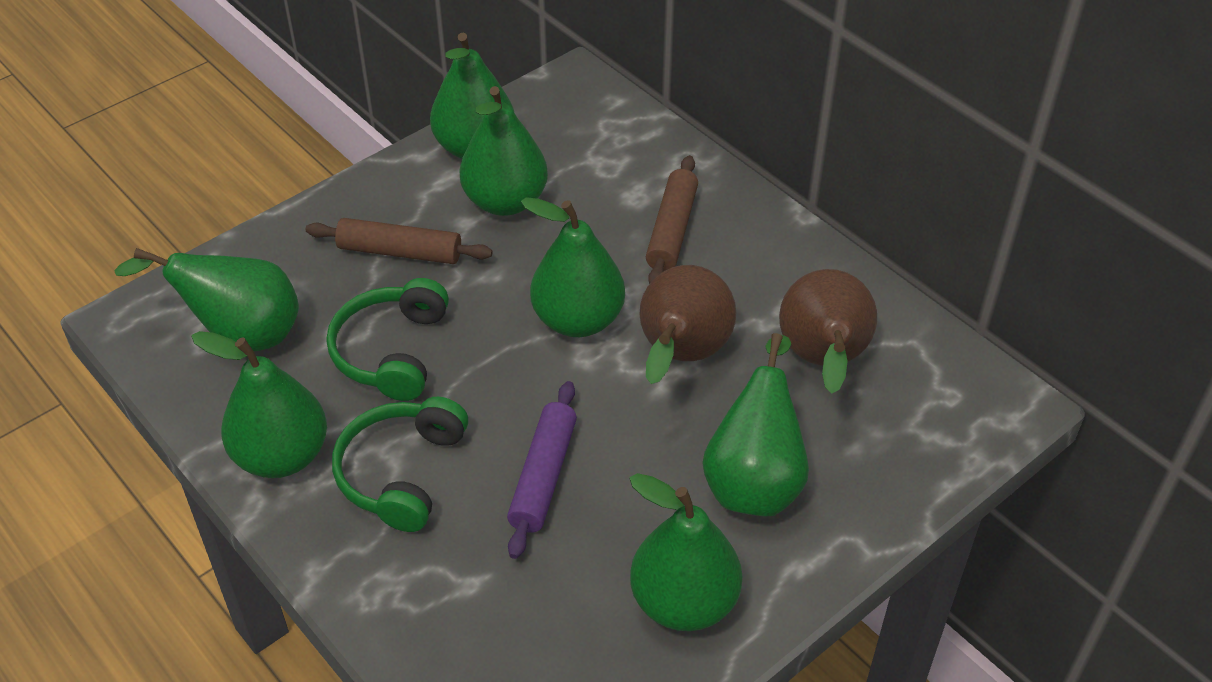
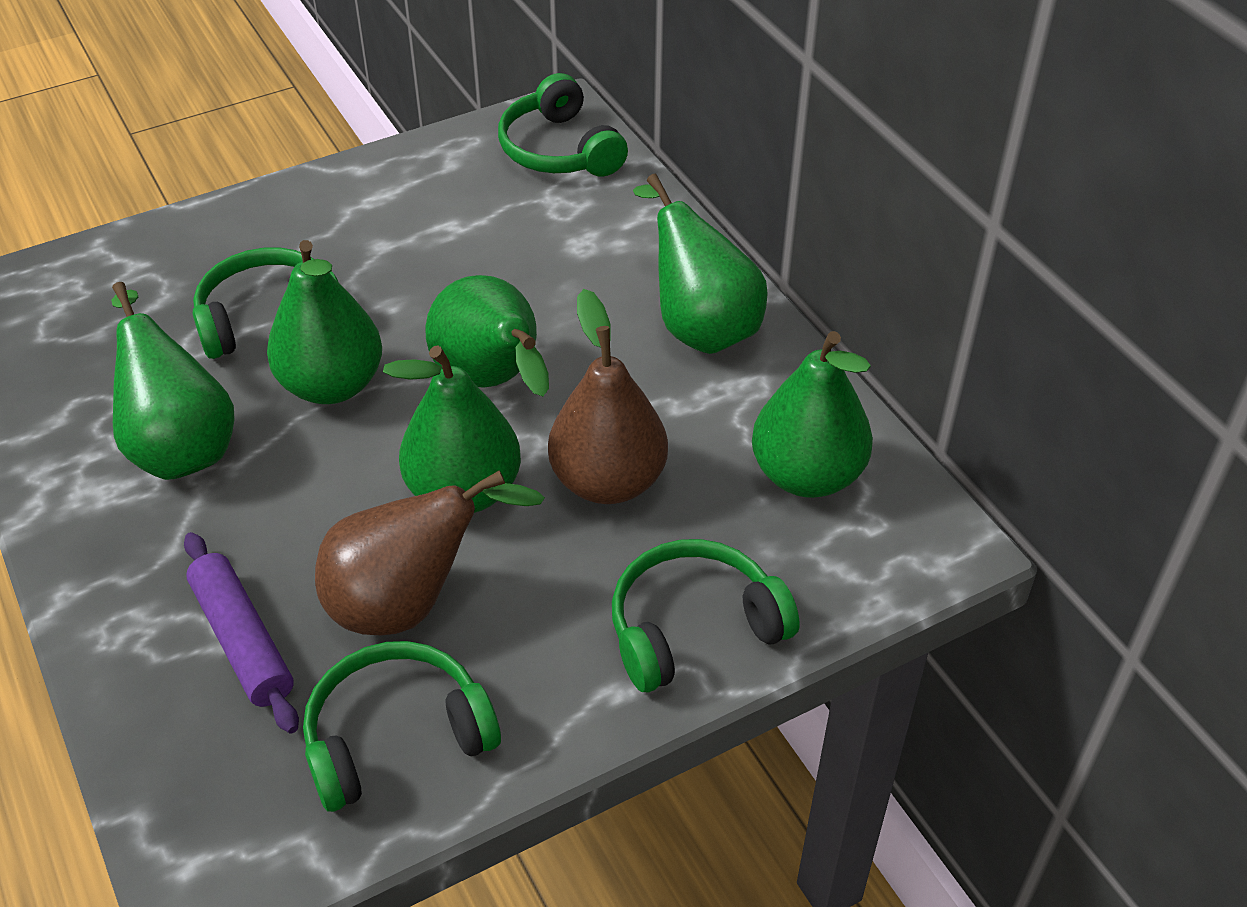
brown rolling pin: [306,218,492,264] [646,155,698,284] = 2 -> none = 0
green headphones: [327,278,449,401] [332,397,468,532] = 2 -> [192,247,339,359] [303,641,501,812] [498,73,628,177] [612,539,800,692] = 4
green pear: [114,248,299,351] [191,331,327,478] [430,32,514,159] [459,86,548,216] [521,197,625,337] [629,473,742,631] [702,333,809,517] = 7 -> [111,282,235,480] [267,240,382,404] [383,345,521,513] [425,275,549,397] [633,174,768,354] [752,331,873,498] = 6

